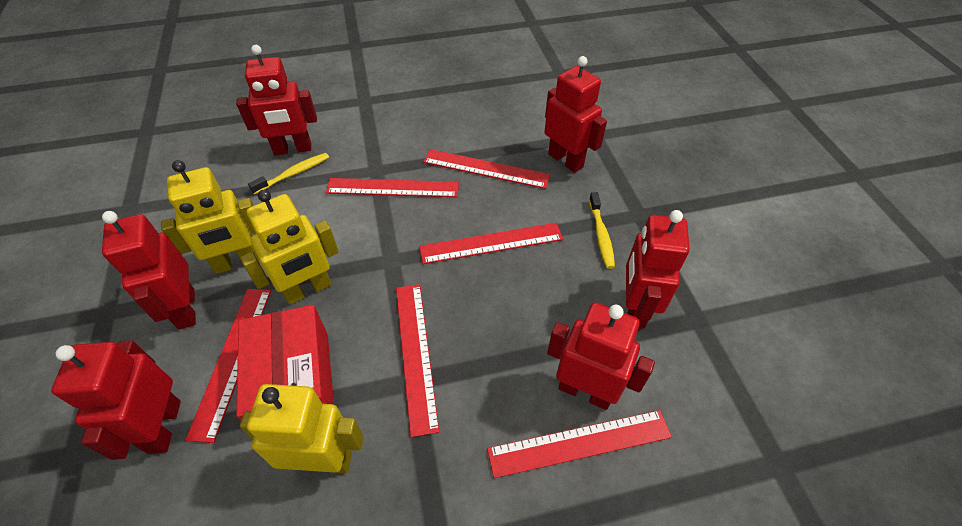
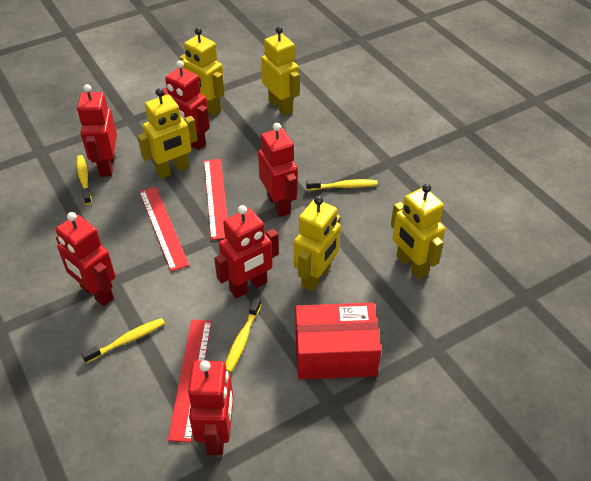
red ruler: [185,289,271,443] [326,178,459,197] [396,284,439,437] [419,223,563,264] [423,149,550,189] [487,410,672,478] = 6 -> [139,187,189,272] [168,320,212,443] [204,159,228,240] = 3
yellow robot: [161,160,260,274] [240,190,339,305] [240,384,364,473] = 3 -> [137,88,198,179] [179,27,224,116] [261,26,300,116] [294,196,341,292] [391,184,445,279] = 5
yellow toothbrush: [248,153,329,195] [589,192,615,269] = 2 -> [76,155,92,205] [81,318,165,363] [225,298,261,372] [306,179,378,190] = 4

